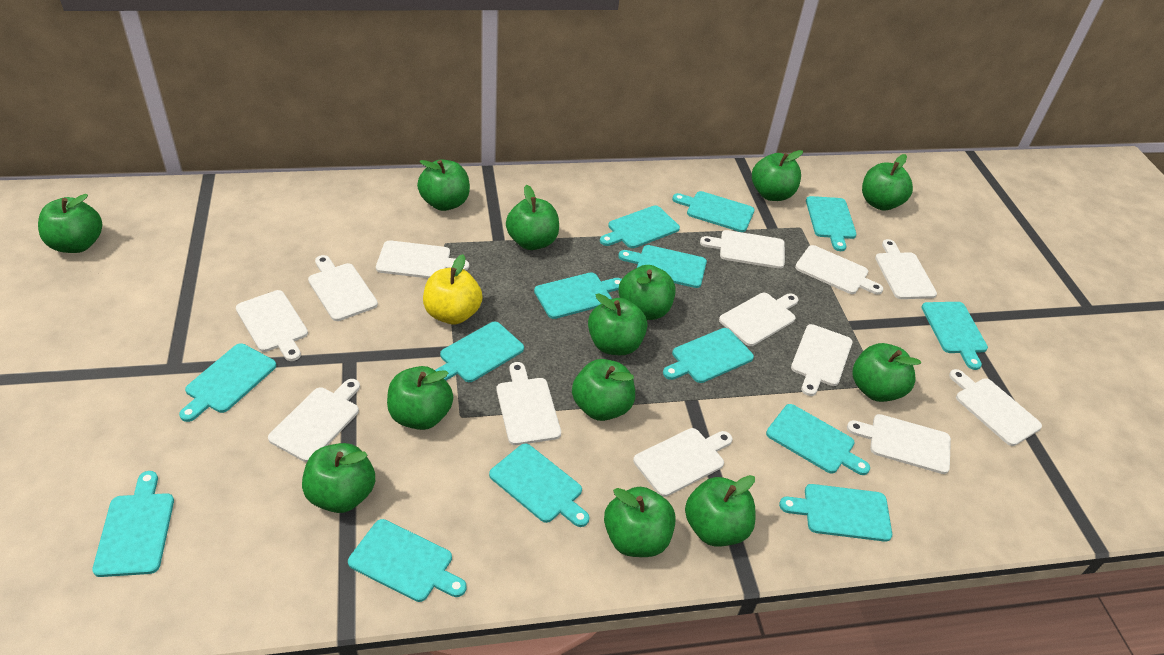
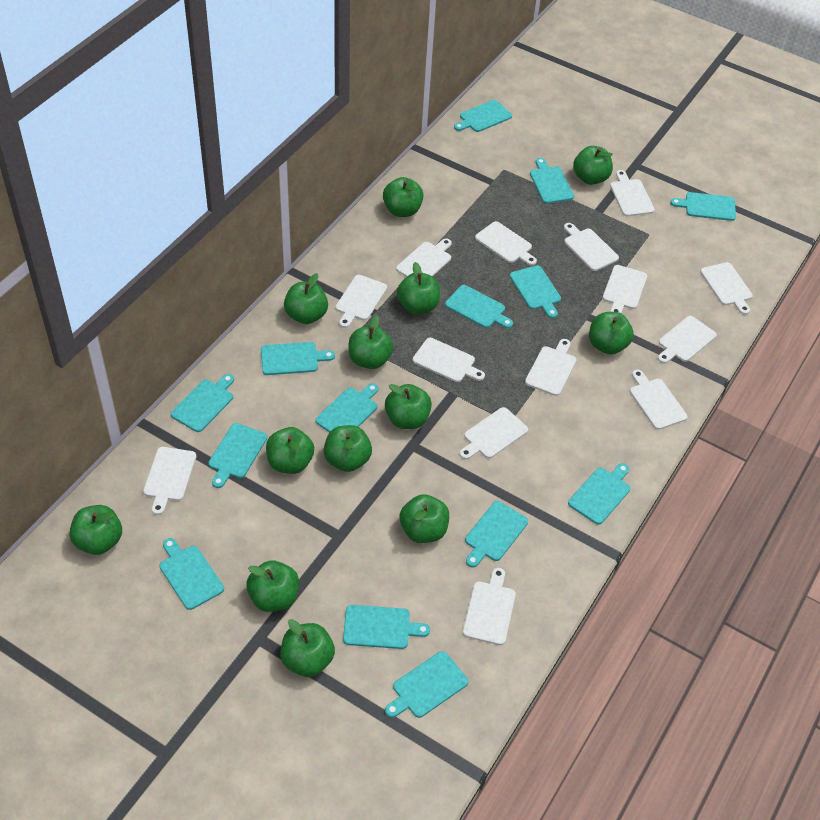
white cutting board: [236,290,308,361] [268,379,360,462] [308,255,378,321] [376,240,469,278] [497,362,561,445] [633,428,733,497] [700,230,785,269] [719,293,799,346] [791,324,852,396] [795,245,883,295] [847,414,951,474] [875,239,937,299] [949,369,1042,446] = 13 -> [143,447,196,515] [335,275,387,328] [396,238,452,277] [412,338,485,382] [460,407,528,460] [463,568,516,645] [475,221,537,266] [525,339,577,396] [564,223,619,271] [603,265,647,313] [610,170,655,216] [630,369,688,430] [658,316,717,363] [700,262,753,315] = 14
yellow apple: [423,254,482,324] = 1 -> none = 0

